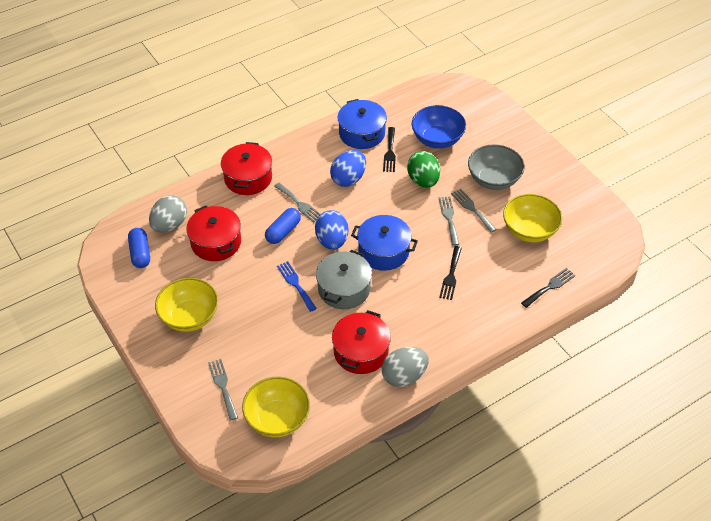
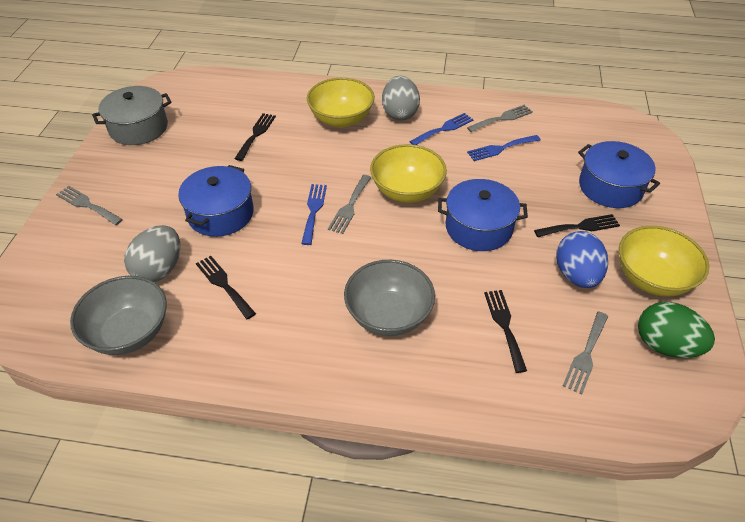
black fork: [383,127,396,172] [439,246,462,300] [521,268,576,308] = 3 -> [196,256,256,319] [235,113,276,161] [484,290,527,373] [534,214,620,237] = 4
blue bowl: [412,105,466,149] = 1 -> none = 0
blue capsule: [128,228,150,268] [265,208,301,244] = 2 -> none = 0
blue egg: [315,210,348,250] [330,150,366,187] = 2 -> [556,231,608,288] = 1
blue fork: [277,261,317,312] = 1 -> [301,184,327,245] [409,113,474,145] [467,135,541,161] = 3
blue pot: [338,99,387,149] [351,215,418,271] = 2 -> [178,165,254,237] [438,179,528,251] [578,141,660,208] = 3
grey bowl: [468,144,525,190] = 1 -> [70,276,167,355] [344,260,435,336] = 2
red pot: [186,205,241,261] [221,142,272,195] [332,310,391,374] = 3 -> none = 0

